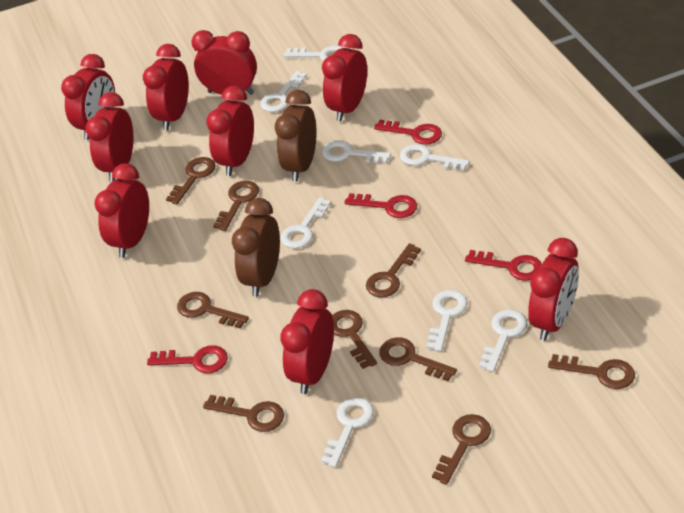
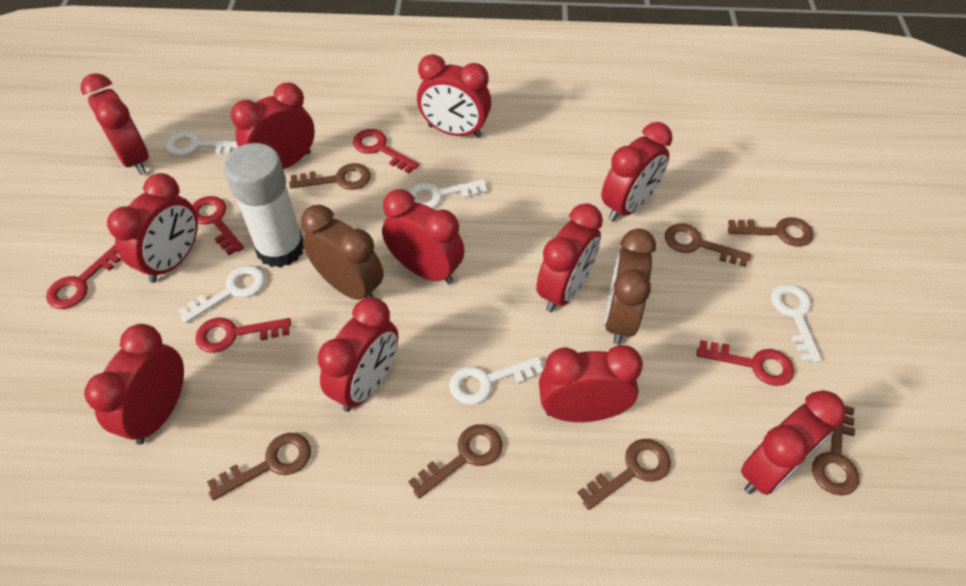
brown key: [166,157,216,204] [177,292,249,328] [203,395,284,432] [213,181,259,231] [332,310,377,369] [366,243,421,298] [379,337,457,381] [432,414,491,485] [548,354,635,389] = 9 -> [207,433,311,500] [289,163,371,190] [408,424,503,499] [578,439,671,510] [665,223,751,267] [728,217,814,247] [812,406,859,496] = 7
red clock: [61,54,115,140] [86,92,134,182] [94,163,149,258] [143,44,189,131] [191,30,257,95] [206,86,254,176] [280,289,334,394] [322,34,367,122] [528,238,579,341] = 9 -> [80,73,149,175] [84,324,184,445] [107,173,198,283] [231,83,315,169] [318,297,398,412] [382,189,465,284] [417,54,491,138] [536,203,603,312] [539,345,643,422] [601,122,672,222] [741,390,846,495] = 11
red key: [147,345,228,373] [344,193,417,218] [374,120,442,145] [465,250,542,281] = 4 -> [46,244,121,309] [192,196,244,255] [195,317,291,353] [353,129,419,174] [697,340,794,386] = 5
white glue stick: none = 0 -> [223,143,304,268] = 1
white key: [260,71,307,112] [281,197,331,248] [284,46,344,62] [321,397,374,467] [322,140,391,163] [400,144,470,171] [426,290,468,352] [479,309,528,372] = 8 -> [165,131,238,156] [178,265,265,323] [408,179,487,209] [449,356,543,404] [771,284,822,362] = 5

